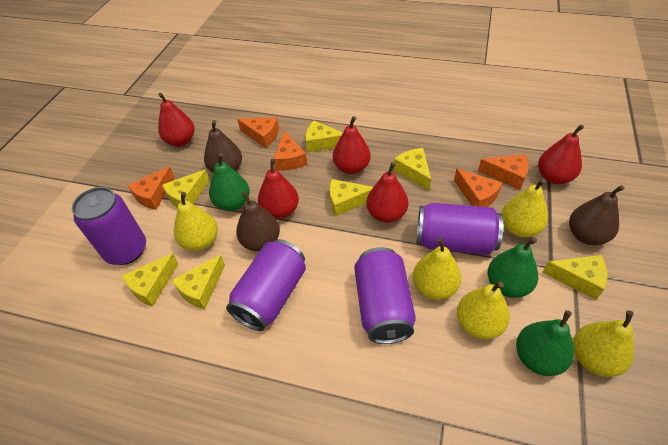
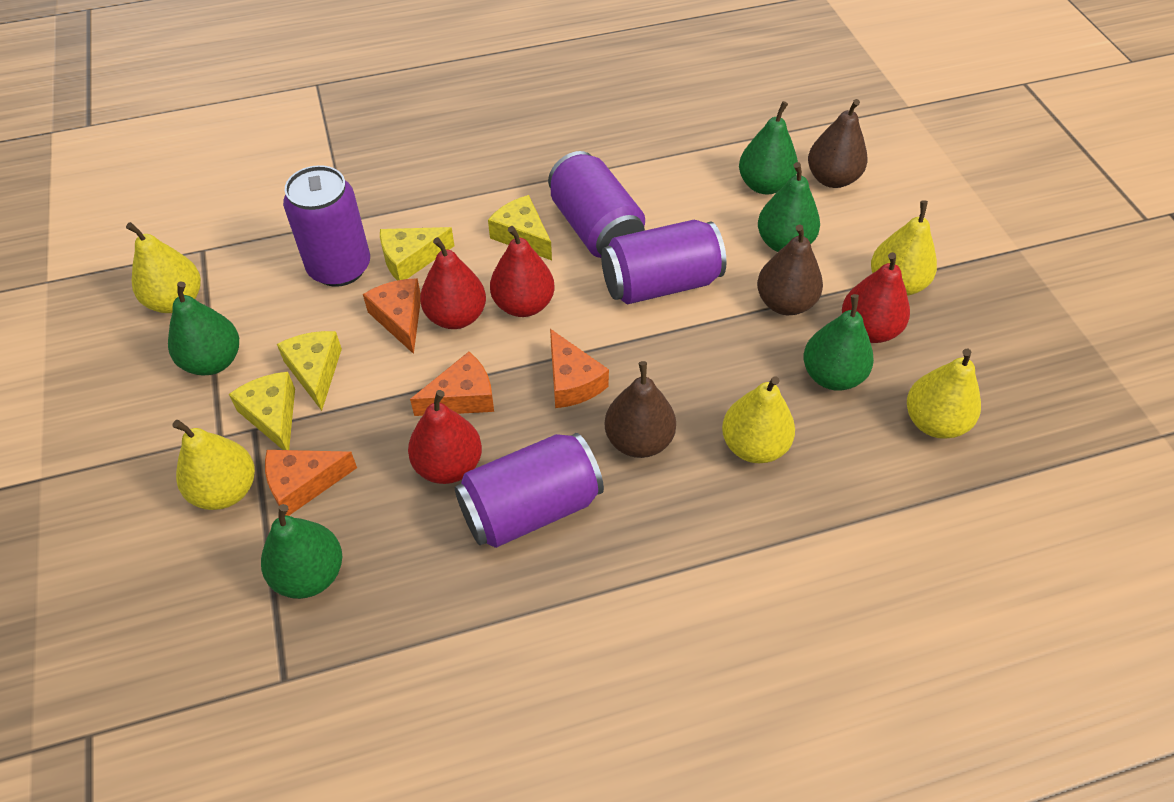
green pear: [209,153,250,211] [488,237,538,298] [516,310,574,376] = 3 -> [168,282,239,376] [261,504,342,599] [739,101,798,195] [758,162,820,252] [803,294,874,391] = 5
orange cheese: [127,166,175,210] [237,117,279,148] [273,131,307,171] [454,169,502,207] [478,154,528,190] = 5 -> [265,450,357,516] [363,278,421,354] [410,352,494,416] [550,329,609,408] = 4
red pear: [158,93,195,146] [258,159,299,219] [333,116,371,174] [366,162,408,223] [538,124,584,184] = 5 -> [408,390,482,484] [420,237,486,329] [490,226,554,317] [842,252,910,343] = 4
yellow cheese: [122,253,178,307] [162,169,210,208] [172,255,225,309] [306,121,343,152] [330,179,373,216] [394,148,431,191] [542,255,607,300] = 7 -> [229,372,295,450] [277,331,342,411] [380,227,454,280] [488,195,552,260] = 4

